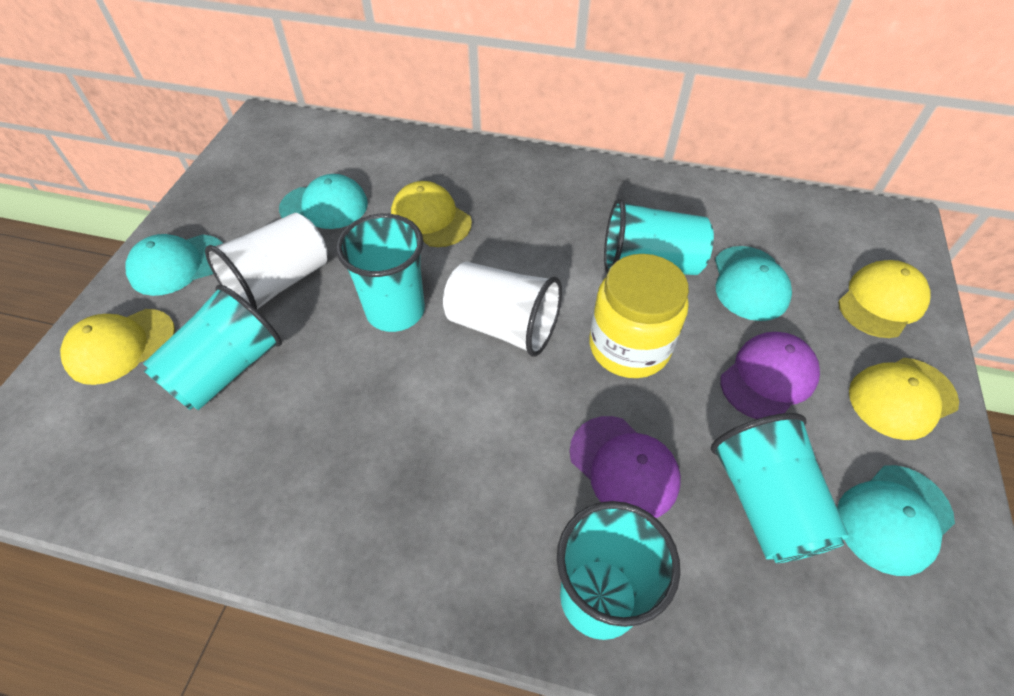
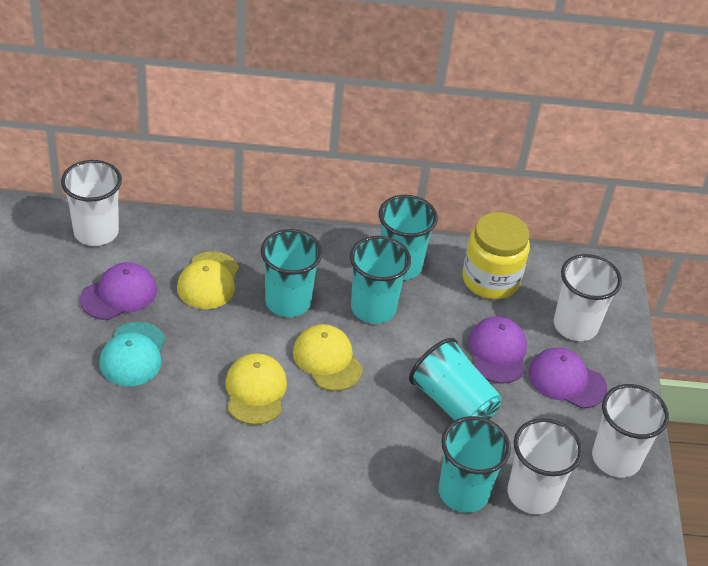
purple cap: [570,416,681,518] [720,332,820,419] = 2 -> [80,262,157,320] [468,317,527,384] [528,348,607,408] = 3
turquoise cap: [126,234,223,296] [279,174,368,229] [715,246,792,321] [837,465,955,576] = 4 -> [99,322,166,387] = 1
white cup: [205,213,327,310] [443,262,562,357] = 2 -> [61,160,122,246] [507,418,583,514] [554,254,622,341] [592,384,669,477] = 4
yellow cap: [60,309,175,385] [391,181,472,247] [838,260,931,338] [849,358,959,440] = 4 -> [177,251,239,309] [225,353,287,425] [293,324,363,391] = 3

